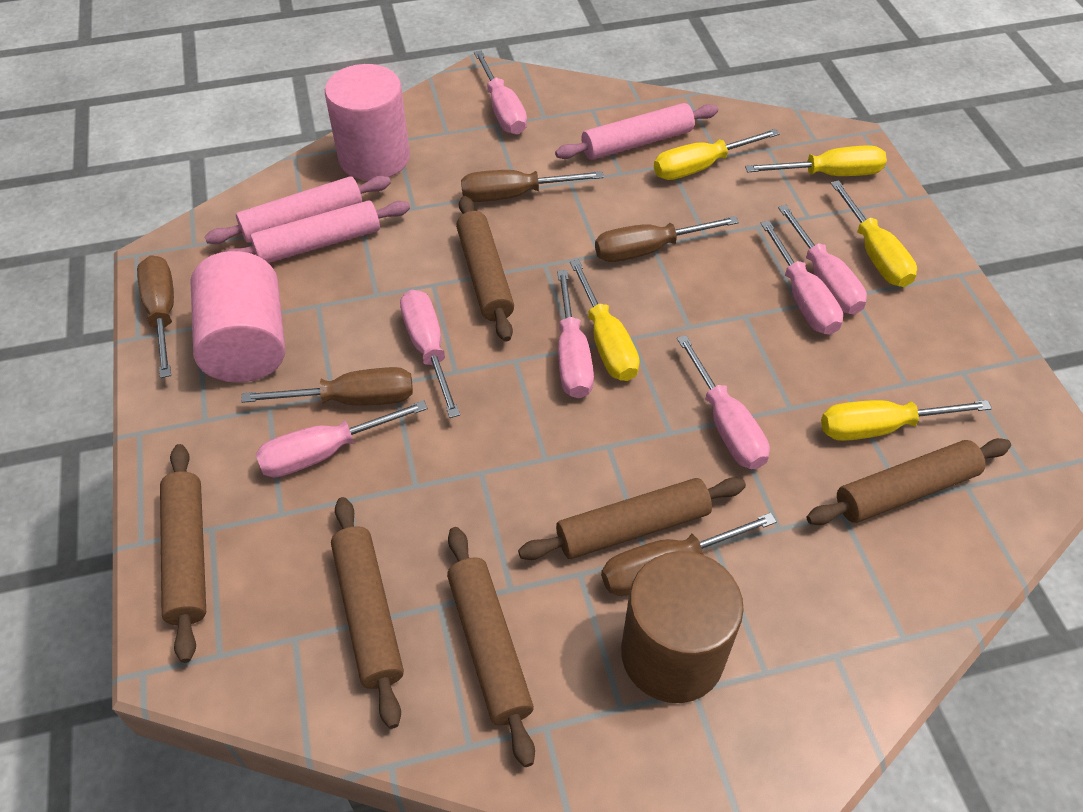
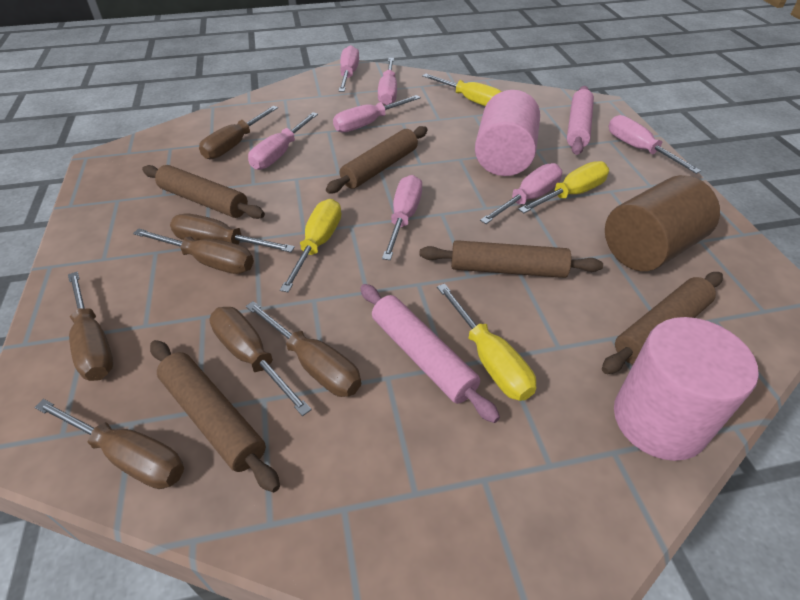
brown rolling pin: [160,444,206,663] [331,497,404,729] [447,527,535,767] [456,196,514,342] [518,477,746,560] [807,438,1011,525] = 6 -> [142,165,265,219] [150,340,280,492] [326,126,428,193] [419,240,603,278] [602,272,723,374] = 5
brown screwdriver: [137,255,174,378] [241,367,413,406] [461,170,604,202] [595,216,739,262] [601,513,777,596] = 5 -> [34,399,184,489] [68,272,113,381] [133,228,254,274] [170,214,295,252] [199,106,278,159] [209,307,312,416] [246,301,361,397] = 7
pink rolling pin: [205,176,391,244] [223,200,410,263] [555,103,718,160] = 3 -> [360,284,500,423] [567,86,594,155] = 2
yellow screwdriver: [570,260,640,381] [654,129,780,180] [745,145,887,176] [821,400,992,441] [831,180,917,287] = 5 -> [280,199,341,292] [422,73,502,106] [437,284,536,401] [518,161,609,213] = 4

